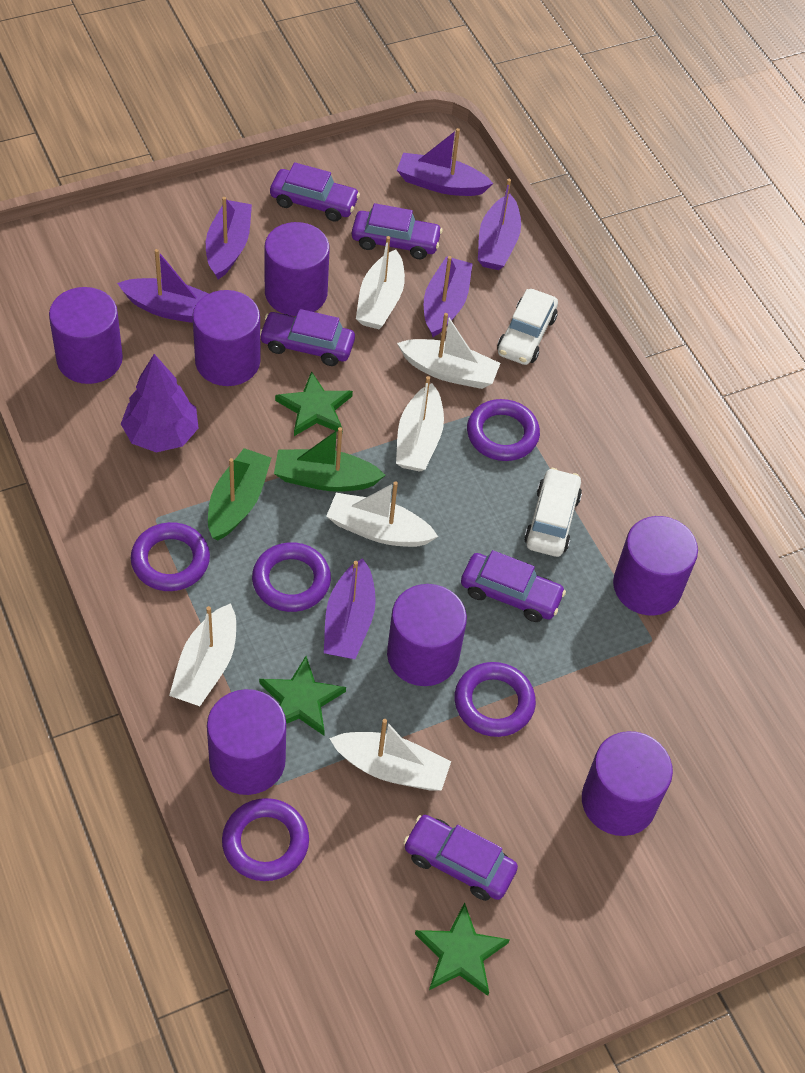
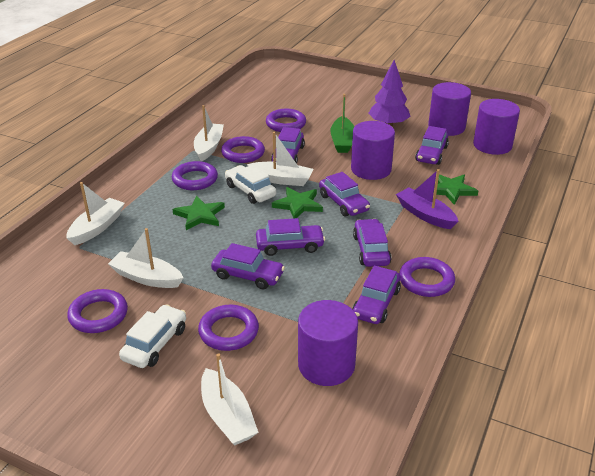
green boat: [208,448,271,541] [274,427,386,492] = 2 -> [330,94,354,153] = 1
purple boat: [117,249,209,323] [206,197,252,279] [324,558,376,659] [397,128,493,196] [424,256,473,337] [478,179,521,270] = 6 -> [396,169,459,229] = 1
purple car: [260,309,355,366] [270,162,360,222] [352,203,442,259] [403,815,518,901] [461,550,566,622] = 5 -> [211,243,285,289] [256,218,325,256] [271,127,305,164] [319,172,370,216] [352,266,401,324] [353,219,392,267] [415,126,449,165] = 7
purple cylinder: [49,287,123,384] [192,290,260,386] [207,689,286,795] [265,222,330,316] [387,584,467,686] [582,731,673,836] [613,516,698,616] = 7 -> [298,300,358,386] [351,121,395,180] [428,82,471,136] [473,99,520,155] = 4
purple ring: [131,522,210,591] [222,798,309,881] [252,542,331,612] [454,662,536,737] [467,399,540,461] = 5 -> [67,289,128,333] [172,161,218,190] [198,305,259,351] [221,136,265,163] [266,109,306,132] [399,257,455,297] = 6
white boat: [169,603,236,706] [326,481,438,547] [329,719,451,791] [356,236,405,329] [396,376,444,472] [397,313,501,389] = 6 -> [67,182,125,245] [108,228,184,288] [194,105,224,161] [201,353,259,446] [247,132,313,186] = 5

